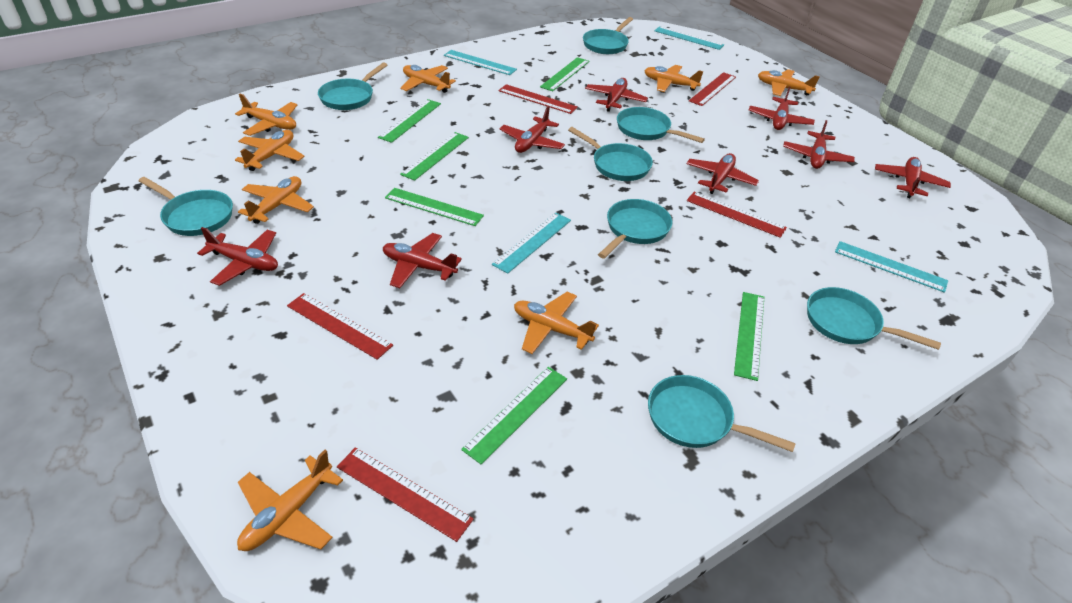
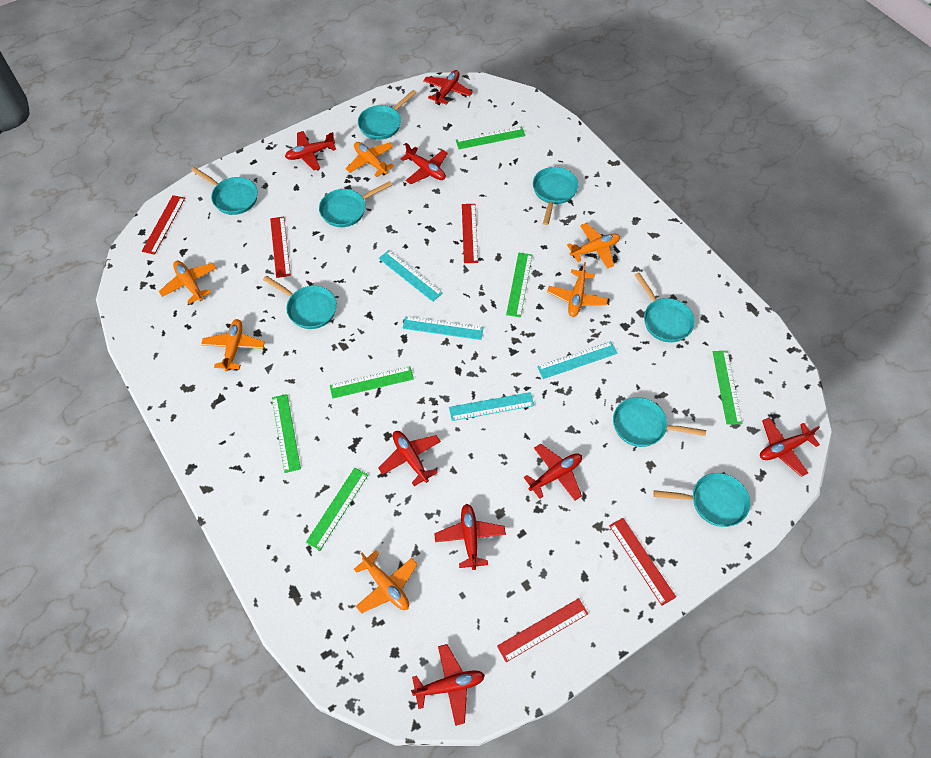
orange plane: [235,94,298,136] [235,130,305,171] [237,450,343,551] [238,176,314,224] [400,65,456,93] [514,292,599,354] [645,65,703,92] [758,69,820,96] = 8 -> [159,261,216,304] [201,319,265,372] [346,142,394,177] [354,550,418,614] [547,262,608,317] [567,223,620,269] = 6

